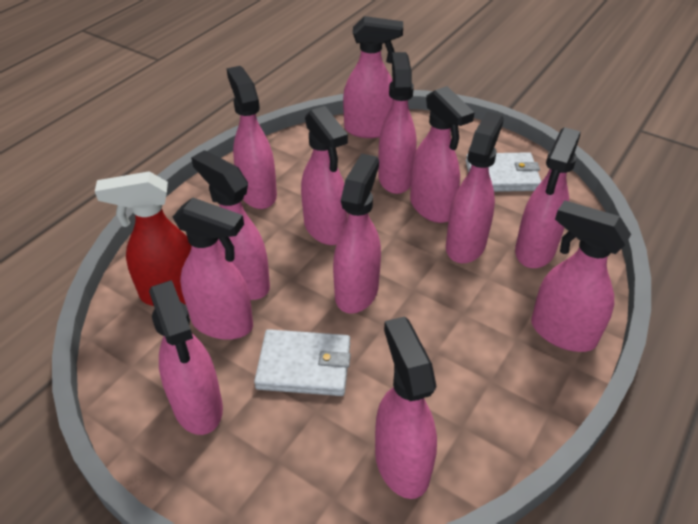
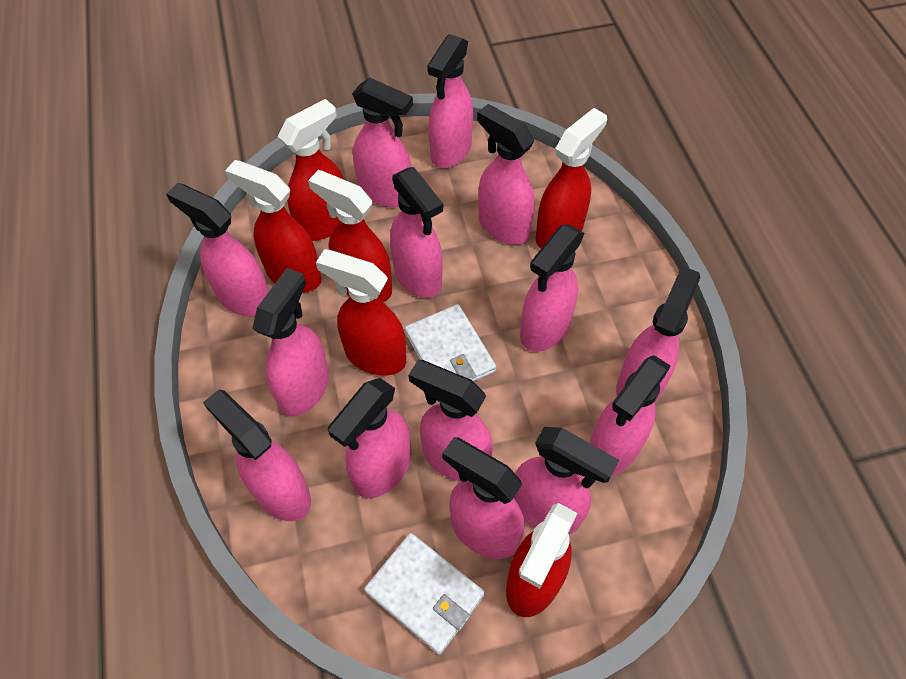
pink spray bottle: [149,280,223,435] [173,198,253,340] [191,150,270,300] [226,66,277,209] [301,106,348,245] [333,153,381,314] [343,16,403,138] [375,316,437,499] [378,52,417,194] [410,86,474,223] [446,111,504,263] [515,127,580,268] [531,200,631,352] = 13 -> [166,183,269,316] [203,390,311,521] [252,268,329,416] [328,378,411,498] [352,78,413,207] [390,167,443,298] [408,360,493,482] [427,34,473,168] [442,437,525,559] [477,104,535,245] [514,427,619,534] [520,225,584,352] [590,355,671,476] [616,266,701,403] = 14
red spray bottle: [95,171,192,306] = 1 -> [225,160,322,292] [278,99,344,241] [308,170,392,302] [316,249,406,376] [506,503,578,617] [535,108,607,249] = 6

